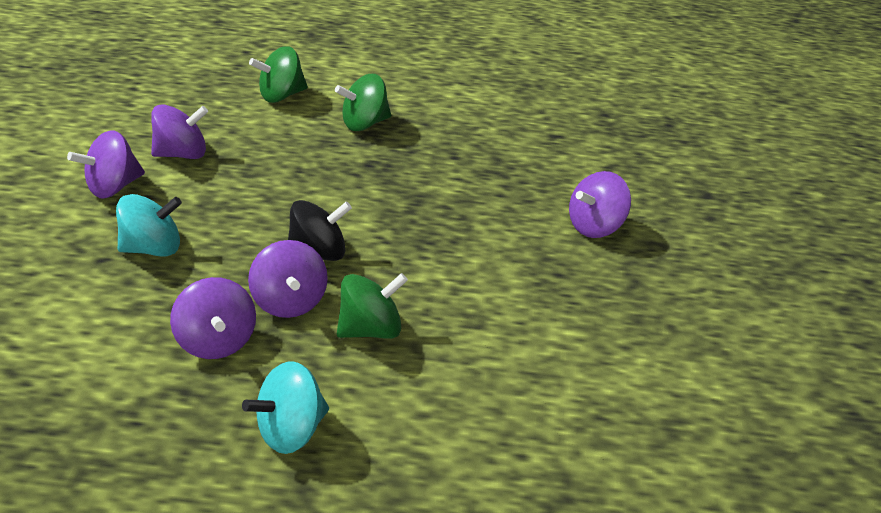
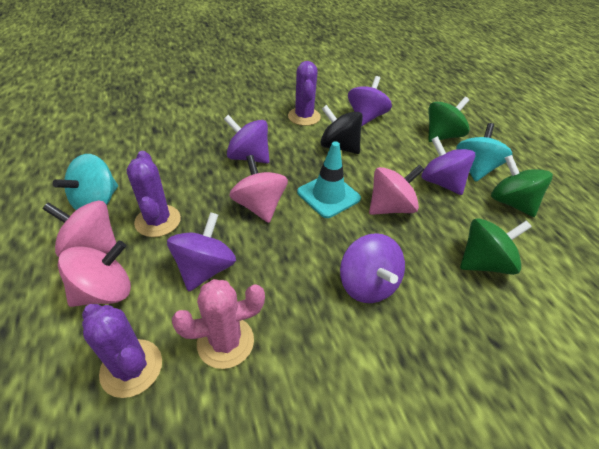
pink cactus: none = 0 -> [172,279,265,369] = 1
pink spinning top: none = 0 -> [43,201,116,257] [58,241,131,307] [229,155,288,223] [369,165,424,215] = 4
purple cactus: none = 0 -> [82,304,162,398] [126,151,181,237] [288,61,321,126] = 3
turquoise traffic cone: none = 0 -> [297,141,361,218] = 1

